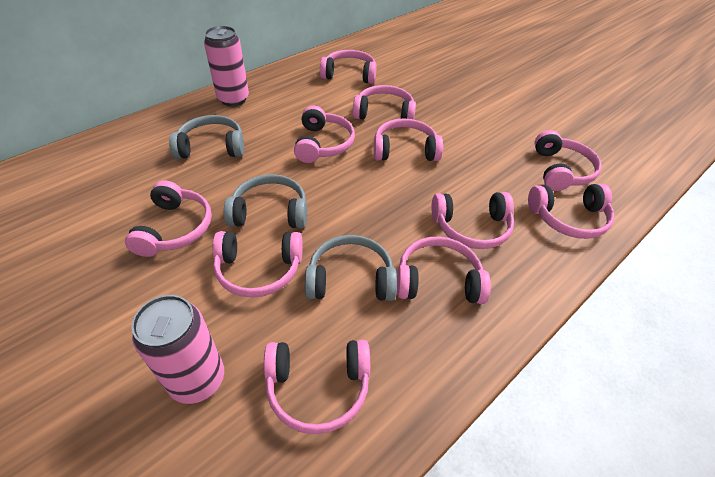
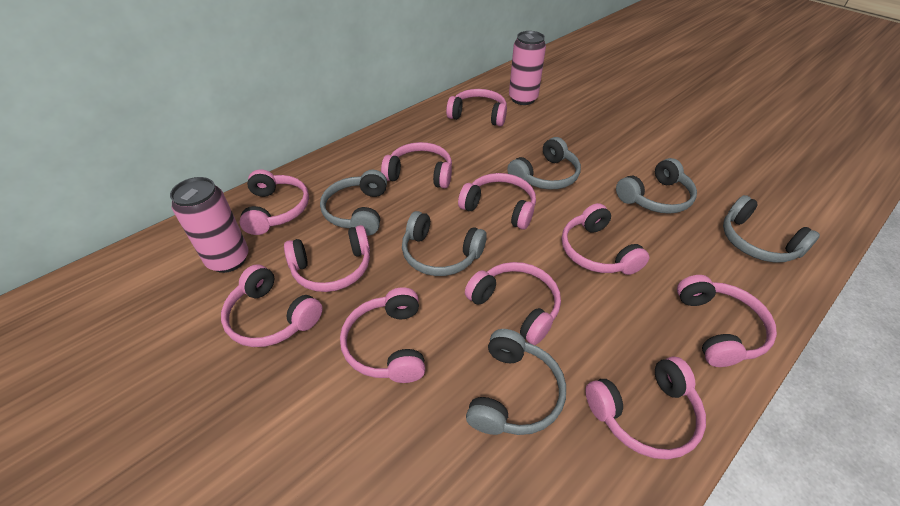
grey headphones: [169,115,244,159] [224,174,307,228] [305,235,397,301] = 3 -> [320,170,387,236] [402,211,487,276] [466,329,566,435] [507,137,581,190] [616,158,697,214] [723,195,820,263] = 6

